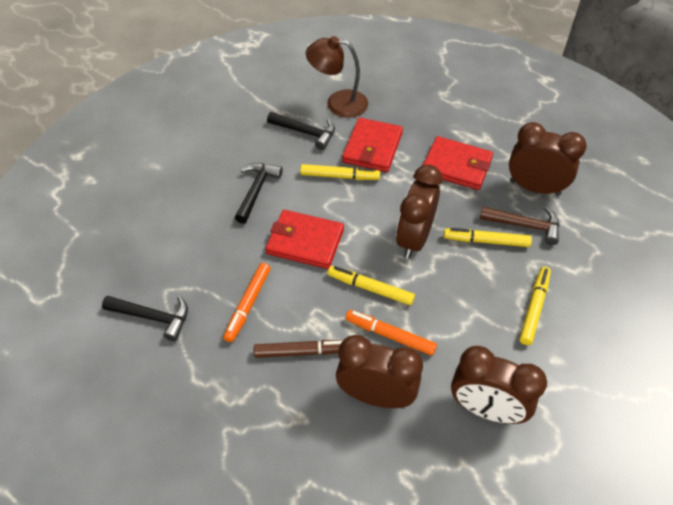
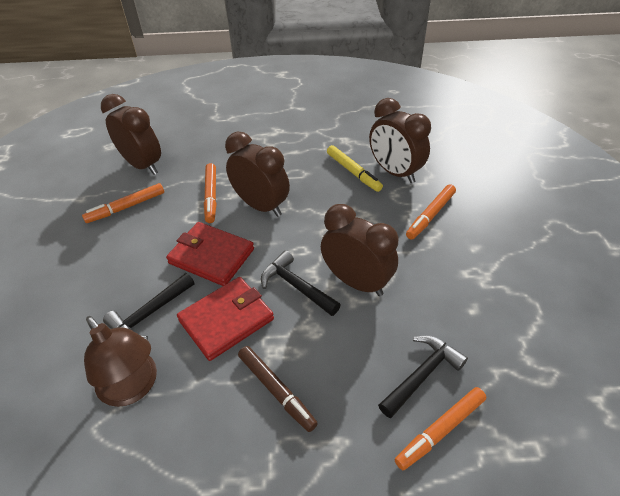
brown hammer: [480,207,559,245] = 1 -> none = 0
orange marker: [223,263,271,342] [346,310,437,355] = 2 -> [82,183,164,223] [204,163,217,223] [394,387,486,470] [406,184,456,240] = 4
red wallet: [266,210,344,269] [342,118,403,172] [423,136,493,190] = 3 -> [166,222,254,286] [177,277,274,361] = 2
yellow marker: [300,164,380,180] [328,266,415,305] [444,228,532,247] [519,267,551,345] = 4 -> [327,145,383,192] = 1

